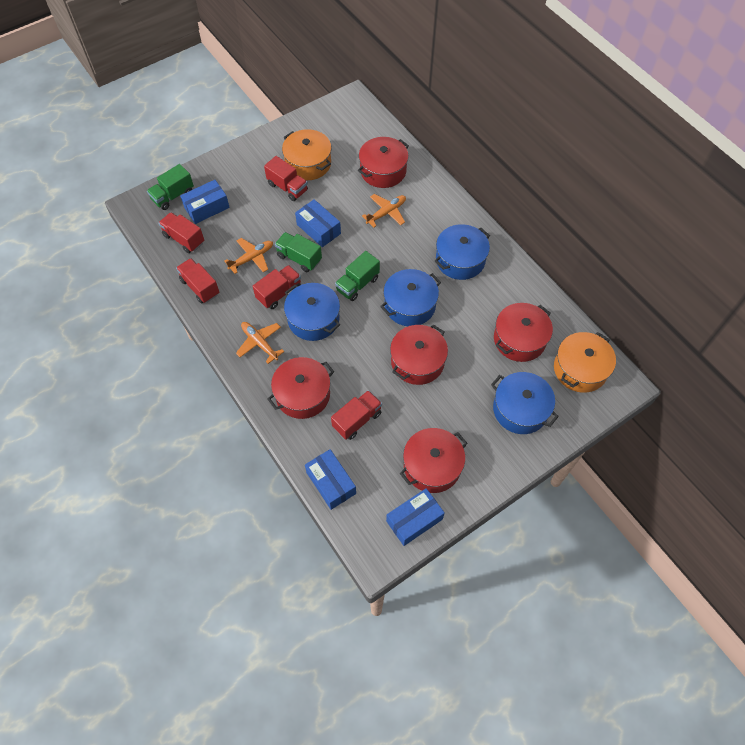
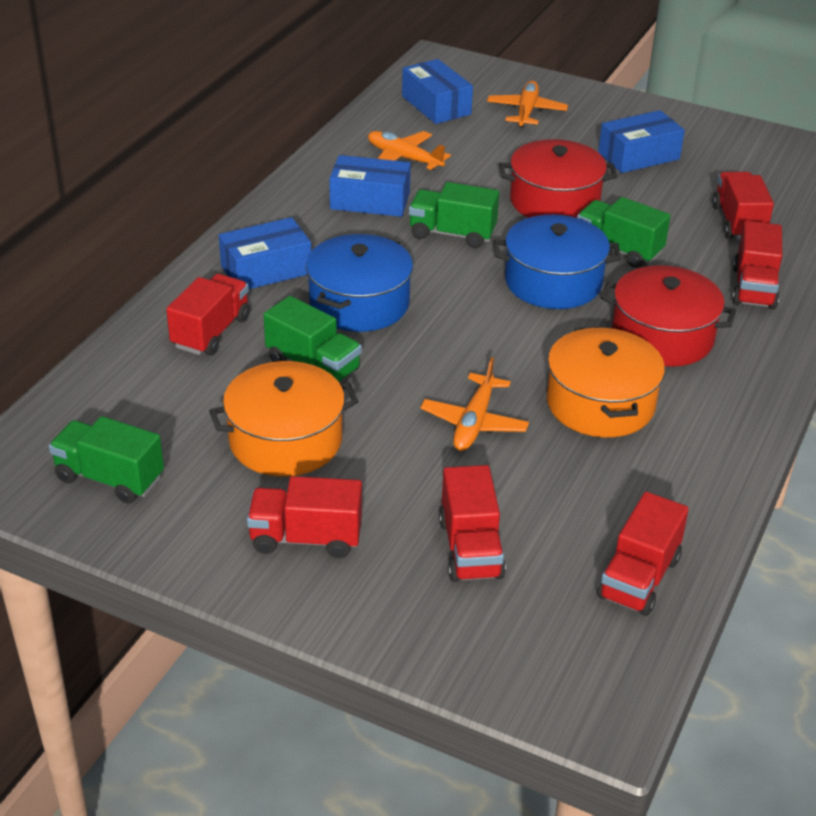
blue pot: [284,283,340,341] [380,269,441,326] [434,224,490,280] [491,372,559,434] = 4 -> [306,234,413,332] [494,215,621,309] = 2
green truck: [147,164,194,210] [275,232,322,272] [335,251,380,301] = 3 -> [49,416,164,504] [264,296,362,382] [409,182,499,248] [577,197,670,268] = 4
red pot: [267,357,334,419] [358,137,409,188] [390,324,448,385] [400,428,467,493] [494,303,553,362] = 5 -> [499,139,617,218] [600,265,736,367] = 2
red truck: [158,212,204,253] [176,258,219,304] [253,265,301,309] [264,156,308,201] [331,390,382,440] = 5 -> [166,274,250,356] [247,476,362,558] [439,465,506,582] [597,492,689,616] [712,172,774,240] [732,221,782,310] = 6

